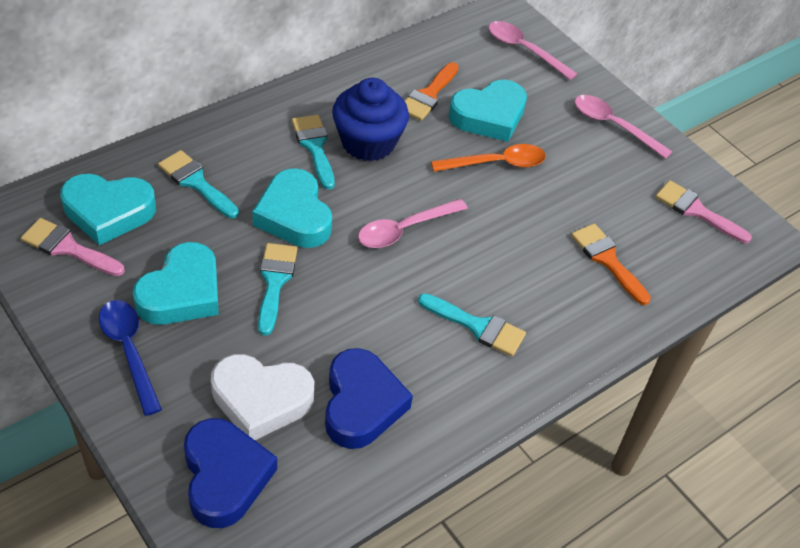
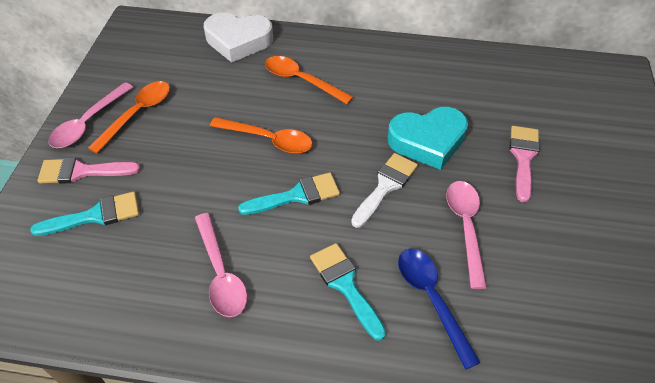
blue cupcake: [332,78,409,161] = 1 -> none = 0
blue heart: [184,418,277,528] [325,348,413,449] = 2 -> none = 0
orange brush: [405,62,459,121] [571,223,651,305] = 2 -> none = 0
orange spoon: [431,144,546,172] = 1 -> [88,81,170,153] [210,117,313,154] [265,56,353,104] = 3
turquoise brush: [158,150,239,218] [258,243,297,336] [292,115,335,189] [418,293,526,356] = 4 -> [30,192,139,236] [238,172,340,215] [310,243,386,341] = 3
turquoise heart: [60,174,156,245] [133,242,219,325] [252,168,332,248] [448,80,527,142] = 4 -> [387,107,468,170] = 1
white brush: none = 0 -> [351,153,418,228] = 1

